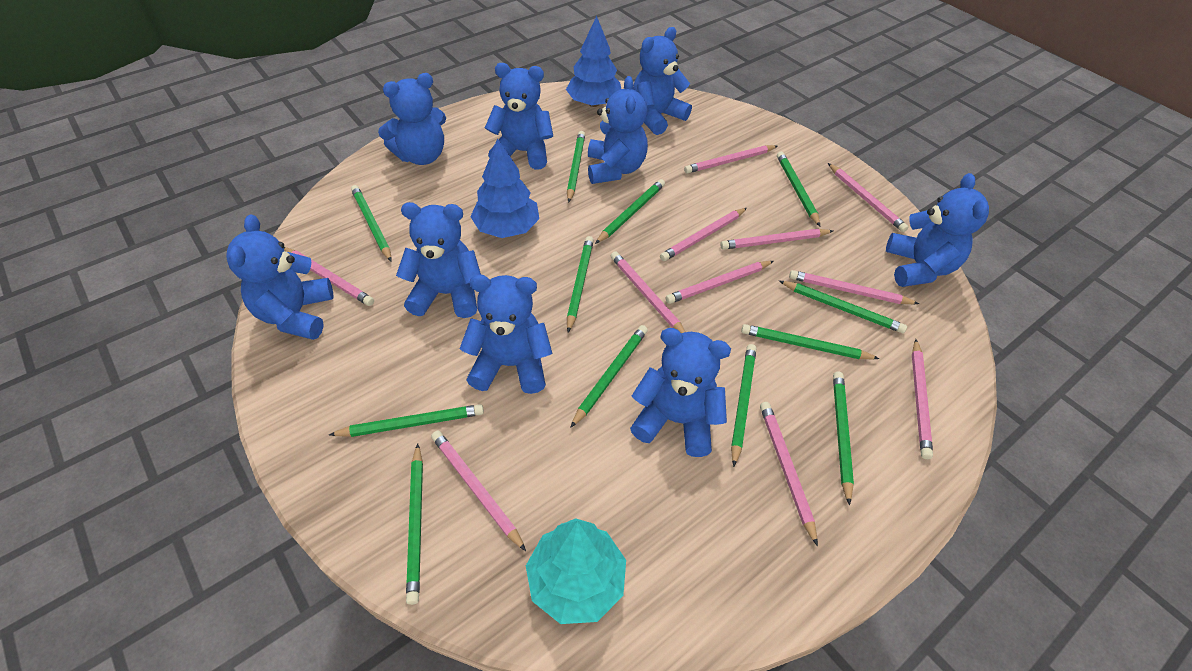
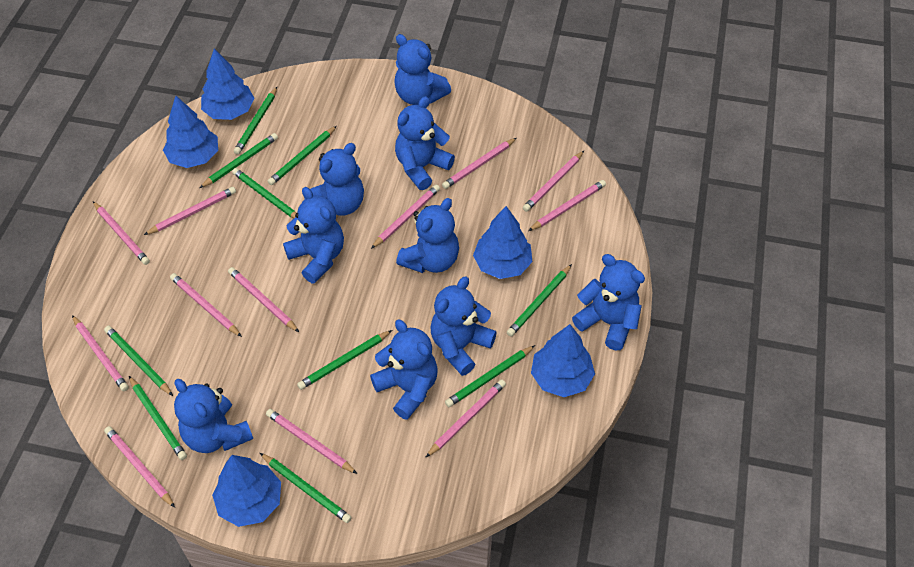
blue tree: [470,138,539,238] [566,16,621,107] = 2 -> [163,96,218,168] [201,49,254,120] [212,455,281,527] [473,206,533,279] [531,324,595,397] = 5
green pencil: [329,404,484,437] [351,185,392,262] [406,443,423,605] [567,131,585,203] [567,236,594,333] [570,325,648,428] [595,179,665,244] [731,344,756,467] [741,324,880,359] [777,152,820,226] [779,281,907,333] [833,372,854,506] = 12 -> [104,326,173,396] [129,376,187,460] [200,133,278,188] [232,168,296,218] [234,87,277,155] [260,453,352,523] [268,126,337,185] [297,330,392,390] [445,345,535,407] [507,264,572,337] = 10
pink pencil: [284,247,374,306] [431,430,526,551] [611,251,685,333] [660,208,747,261] [666,261,774,304] [684,145,778,174] [720,229,833,250] [760,402,818,546] [789,270,919,304] [828,163,909,232] [912,339,933,459] = 11 -> [72,315,129,391] [93,201,150,265] [104,426,175,508] [144,187,236,235] [170,273,242,337] [228,267,299,332] [266,409,357,474] [371,185,440,249] [425,379,506,458] [442,138,516,189] [523,151,584,212] [528,180,606,231] = 12
turquoise tree: [526,518,626,624] = 1 -> none = 0

